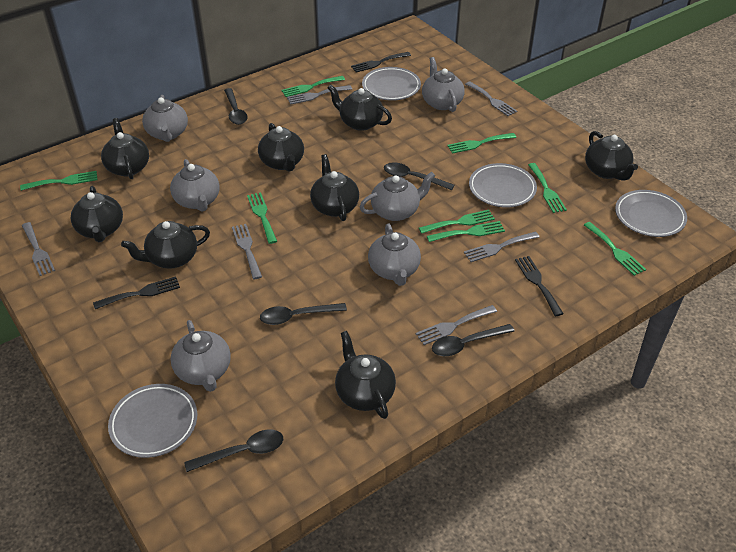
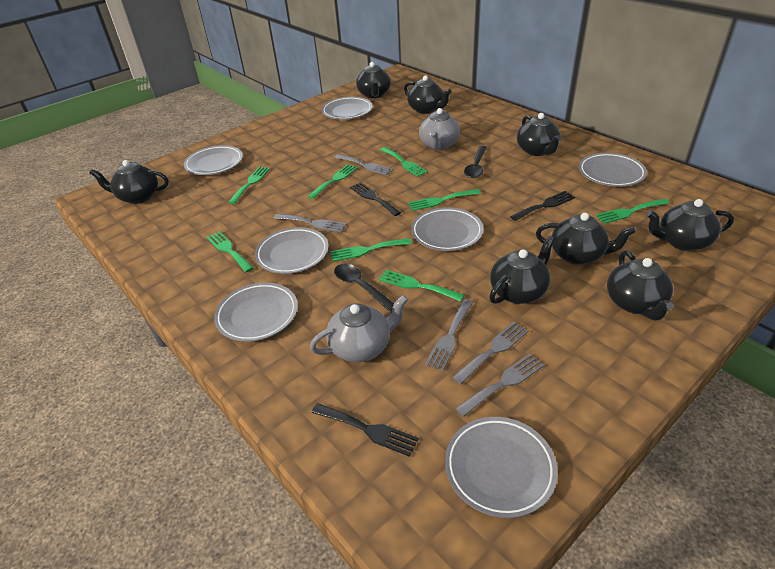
black spoon: [184,430,283,472] [224,88,248,125] [260,303,347,325] [384,162,454,190] [432,324,515,356] = 5 -> [334,264,394,313] [464,146,487,178] = 2
grey fork: [22,222,55,276] [232,224,262,279] [287,85,352,105] [416,305,497,345] [464,231,540,262] [465,81,517,116] = 6 -> [273,214,347,232] [334,154,393,176] [425,299,473,371] [452,322,528,384] [455,354,544,417] = 5
grey plate: [108,384,197,458] [362,67,421,101] [469,163,537,207] [615,190,687,237] = 4 -> [184,145,243,175] [214,282,298,342] [255,227,329,274] [322,97,373,120] [411,207,484,251] [445,417,558,518] [579,153,647,187] = 7
grey teapot: [142,95,188,142] [170,159,220,211] [171,320,231,392] [360,172,435,221] [368,223,421,286] [422,57,465,112] = 6 -> [310,295,408,362] [419,108,460,150] = 2

